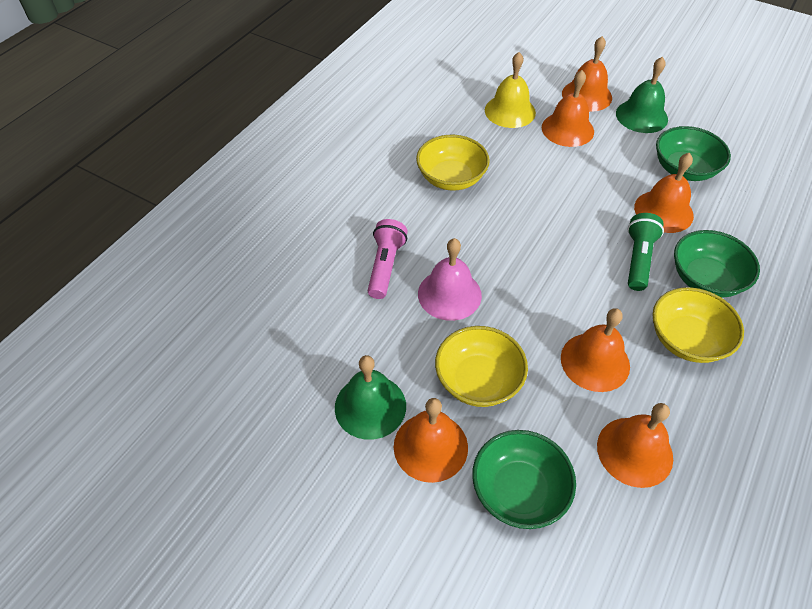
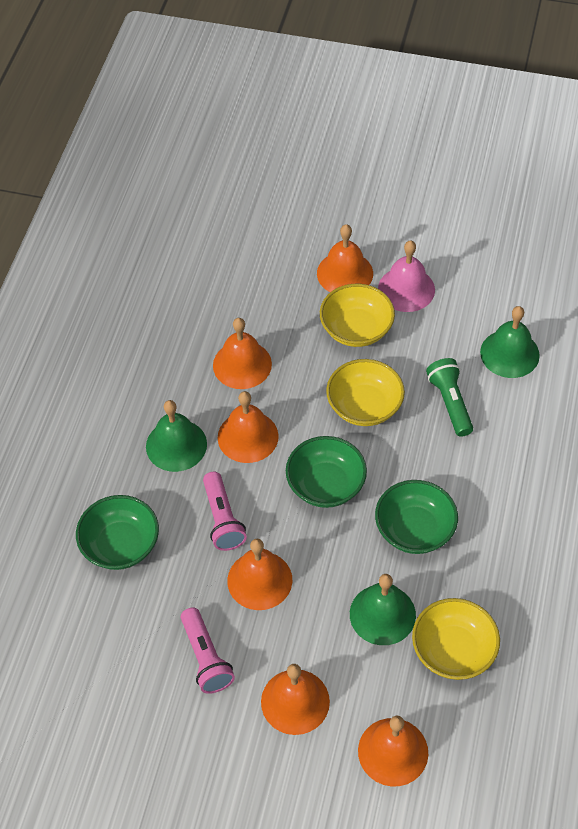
green bell: [335,355,406,440] [616,57,668,133] = 2 -> [146,400,207,472] [350,574,416,645] [480,306,540,378] = 3
pink flashlight: [368,219,408,299] = 1 -> [181,607,235,694] [203,472,247,551] = 2
yellow bell: [485,52,536,128] = 1 -> none = 0

